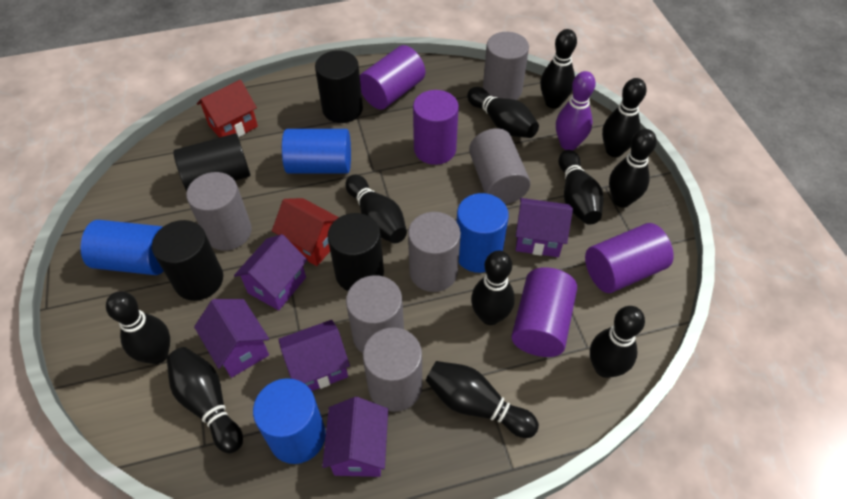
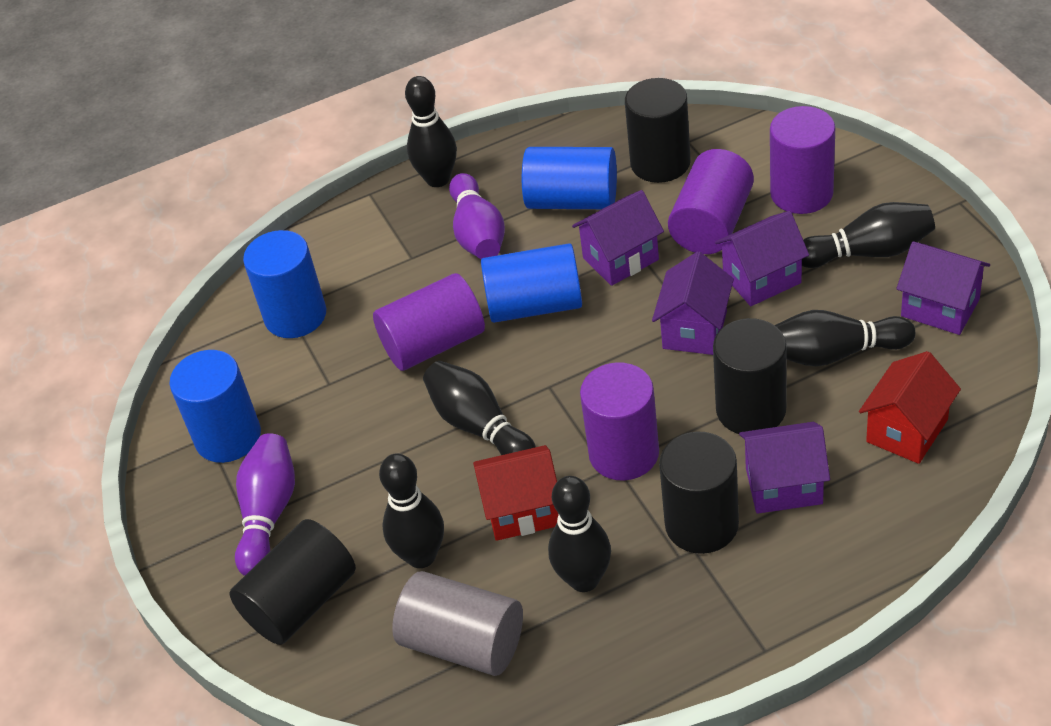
black bowling pin: [106,291,170,364] [167,347,243,453] [345,175,407,243] [426,361,539,438] [467,87,539,138] [471,250,515,325] [540,29,577,109] [558,150,604,225] [590,306,645,378] [602,78,647,157] [609,129,657,208] = 11 -> [379,454,444,568] [405,76,457,187] [423,361,536,455] [548,476,611,592] [775,310,915,367] [802,202,935,268] = 6
grey cylinder: [186,172,252,251] [346,275,404,353] [363,327,422,412] [408,212,461,292] [469,128,531,204] [483,32,529,100] = 6 -> [392,571,523,676] = 1
purple bowling pin: [556,71,596,150] = 1 -> [235,433,295,576] [449,173,505,259] = 2

